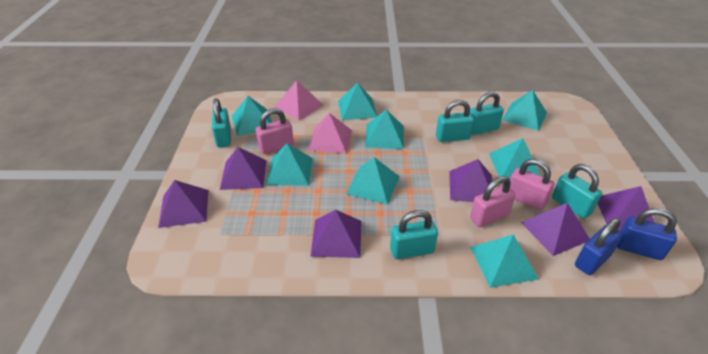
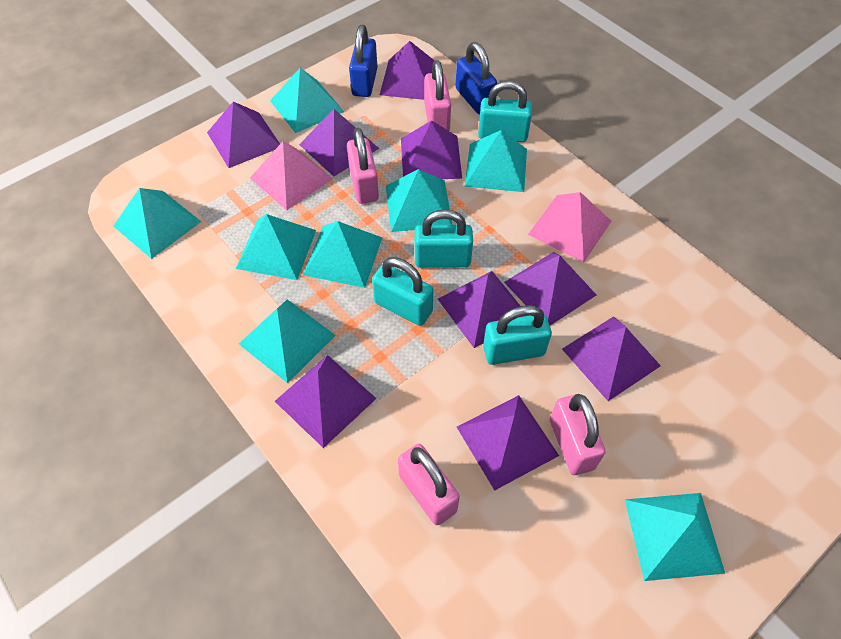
pink padlock: [256,108,294,154] [470,176,516,227] [510,159,554,210] = 3 -> [347,128,379,204] [398,444,460,525] [424,60,451,131] [550,394,606,475] = 4
purple pyramid: [158,180,208,228] [220,147,266,190] [310,210,362,258] [449,159,492,202] [521,203,590,256] [598,186,654,231] = 6 -> [207,102,280,168] [275,355,377,448] [299,109,379,176] [380,41,435,100] [401,120,462,179] [438,271,523,348] [457,395,559,491] [504,252,596,325] [562,316,661,401] = 9
turquoise padlock: [212,98,231,147] [390,210,438,259] [436,100,474,142] [470,92,504,135] [552,164,602,219] = 5 -> [372,257,433,326] [415,209,473,268] [478,81,532,142] [483,305,552,365] = 4

